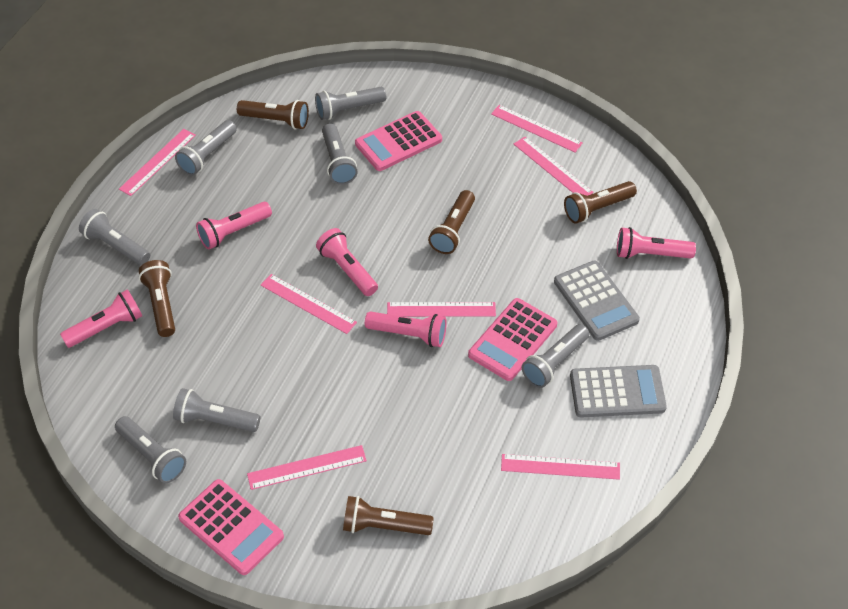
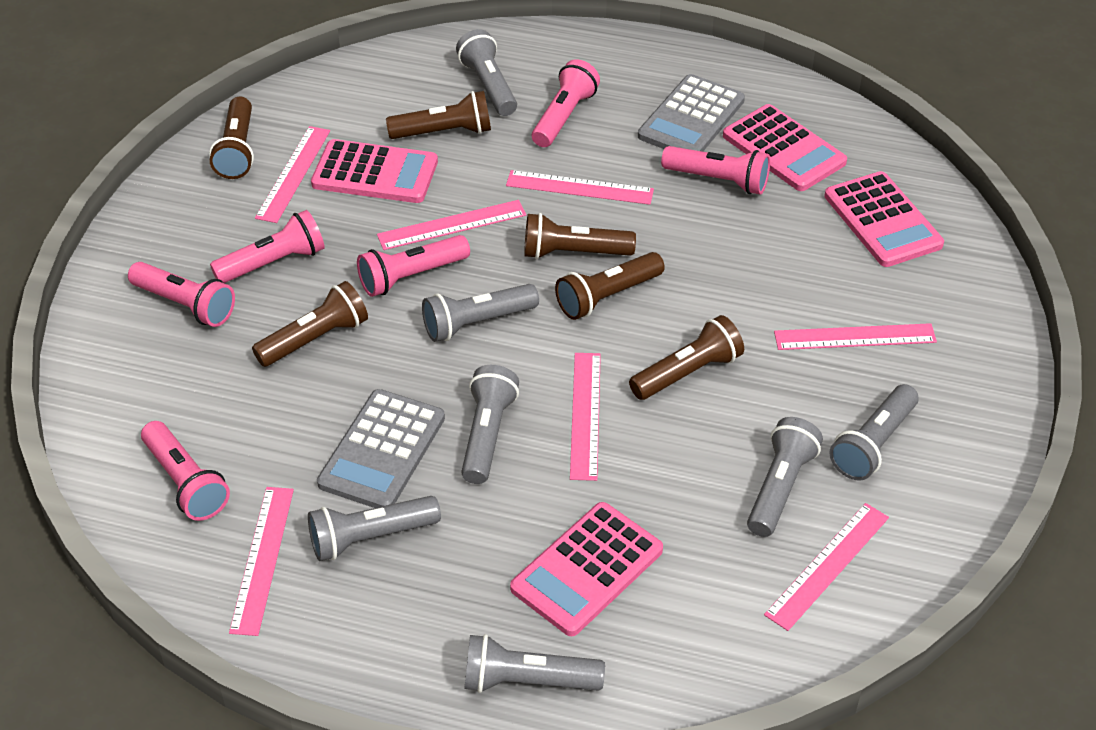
brown flashlight: [139,260,175,337] [237,100,309,129] [343,496,434,535] [428,190,475,254] [564,181,637,224] = 5 -> [209,97,254,179] [252,281,368,367] [386,91,491,139] [524,213,636,259] [555,252,665,320] [629,315,744,400] = 6
pink calculator: [178,479,284,575] [355,111,442,171] [468,298,557,381] = 3 -> [311,139,438,203] [510,502,663,636] [723,104,847,191] [824,171,944,267] = 4
pink flashlight: [60,289,142,348] [196,202,272,250] [316,228,378,296] [365,311,447,347] [617,227,696,259] = 5 -> [128,262,235,327] [141,421,230,521] [210,210,325,283] [357,235,470,297] [532,59,600,147] [661,146,770,195] = 6

